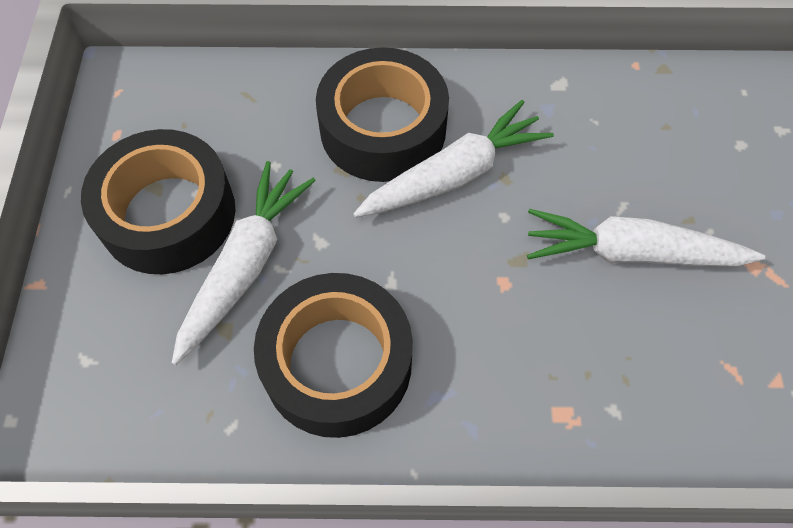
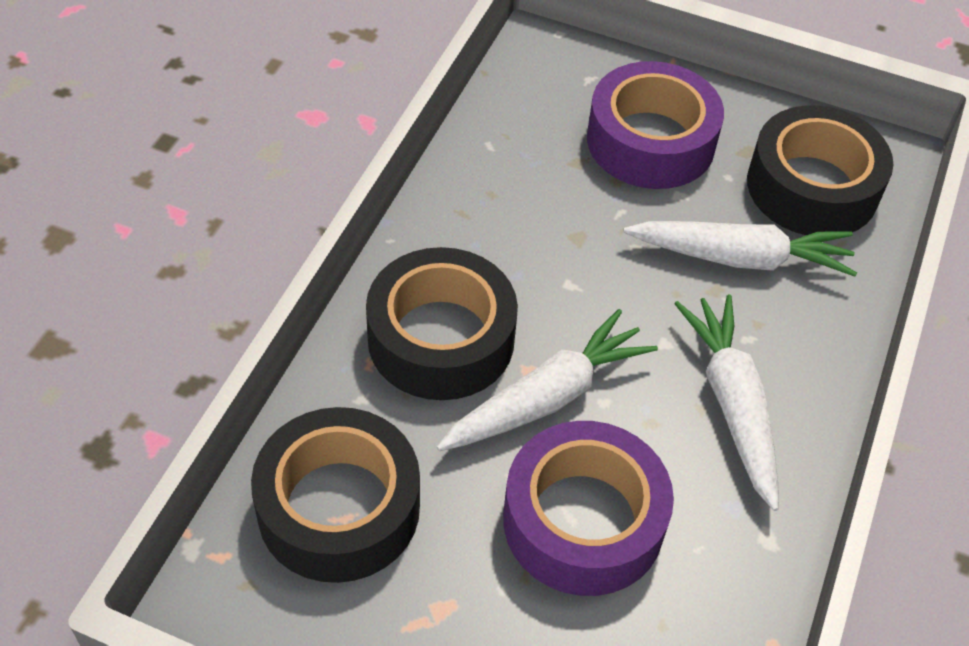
purple tape: none = 0 -> [503,421,674,596] [587,61,724,189] = 2

